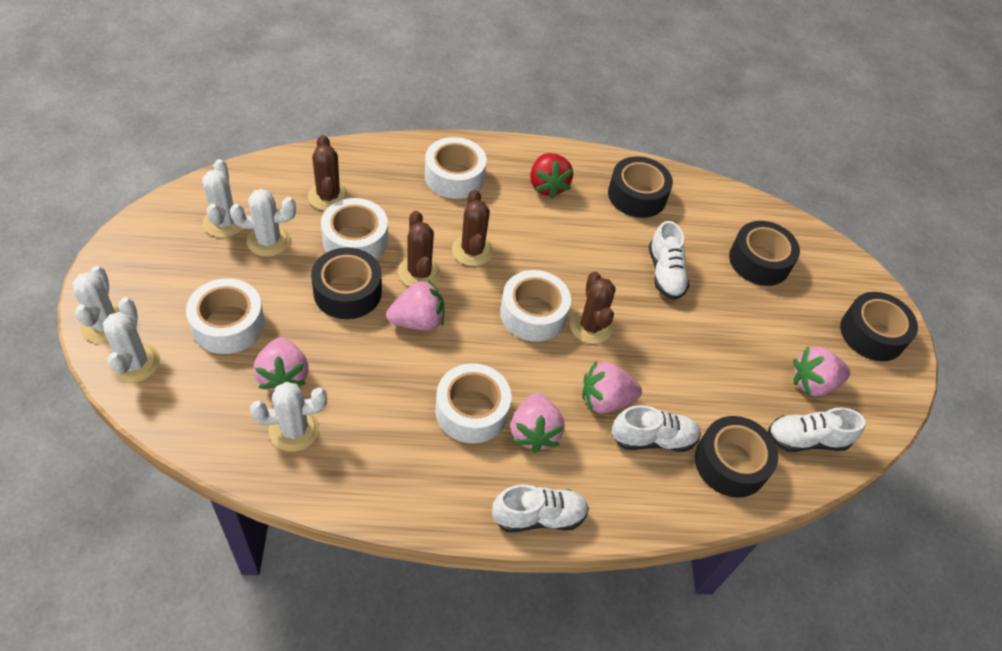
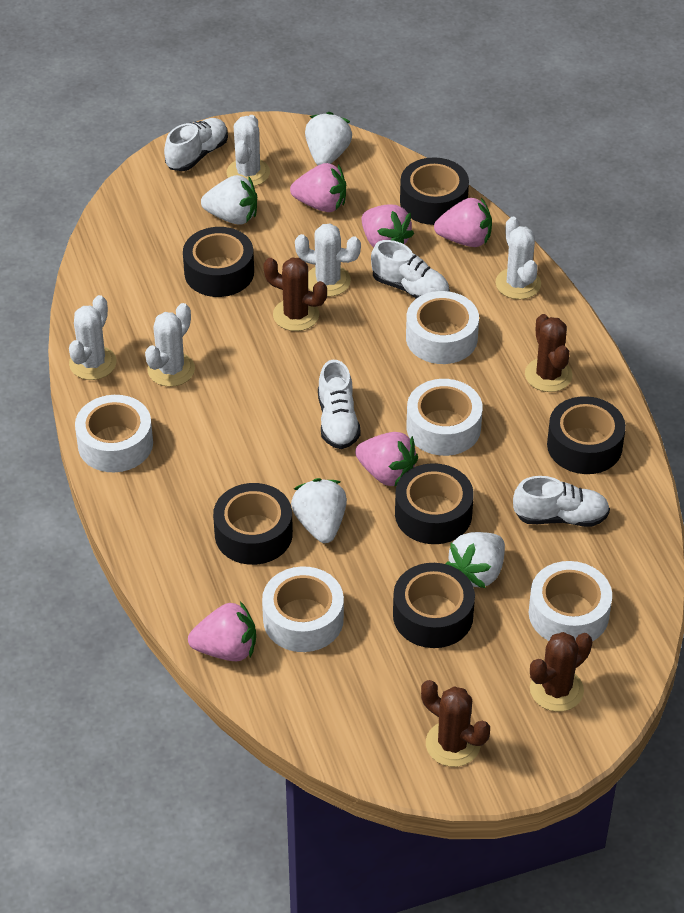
black tape: [311,247,382,319] [608,156,673,218] [695,416,778,498] [729,221,800,286] [840,292,918,361] = 5 -> [183,227,254,297] [213,483,293,565] [393,563,475,648] [395,463,474,544] [400,157,469,225] [547,396,626,474] = 6
red strawberry: [530,153,573,199] = 1 -> none = 0
white strawberry: none = 0 -> [201,175,257,225] [291,478,347,543] [305,112,352,165] [446,532,505,588] = 4

